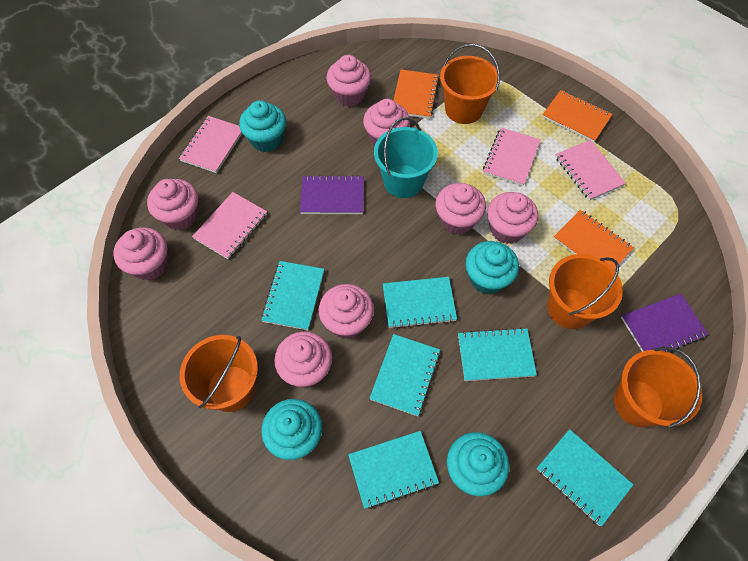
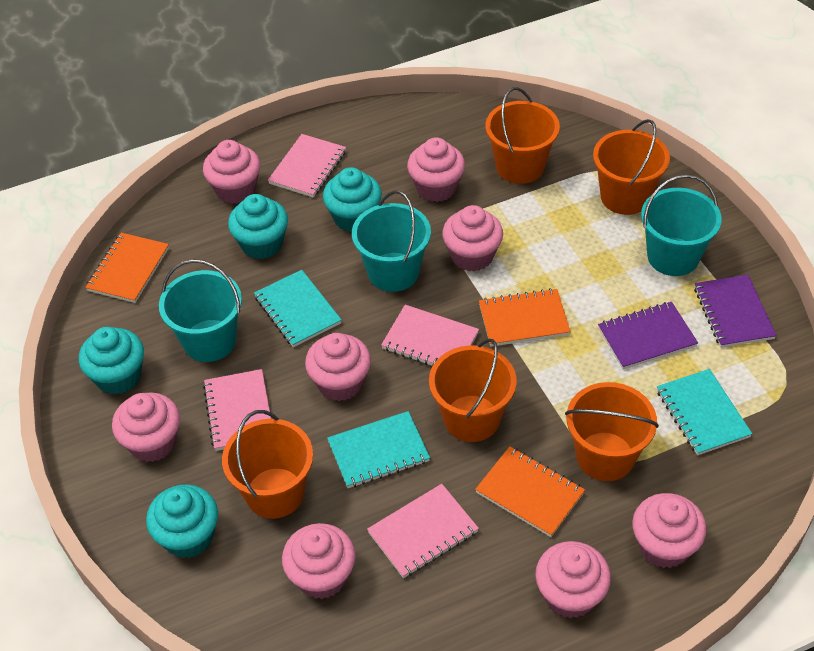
orange bucket: [180,335,258,412] [440,44,500,124] [547,254,623,329] [614,347,702,428] = 4 -> [222,410,313,519] [429,339,516,442] [486,87,560,184] [565,382,659,481] [593,119,670,215] = 5
turquoise bucket: [374,117,438,198] = 1 -> [159,259,242,362] [352,191,431,292] [641,174,722,276] = 3
turquoise notebook: [261,261,324,330] [348,431,439,509] [369,334,440,416] [383,277,457,329] [458,327,537,381] [537,429,634,527] = 6 -> [254,270,342,347] [327,411,430,488] [657,369,752,455] = 3

